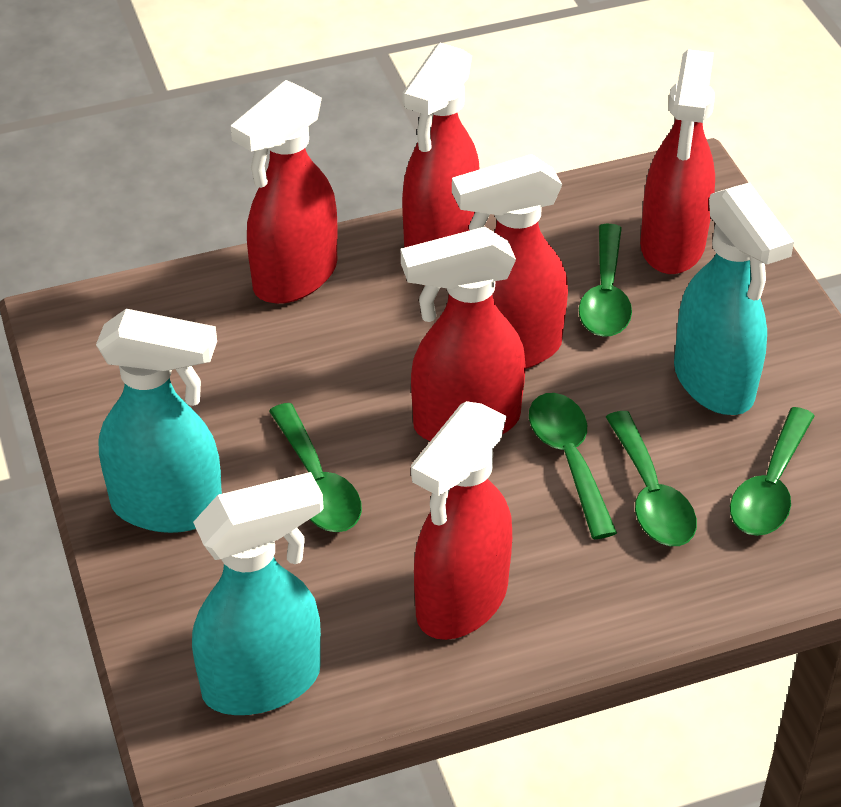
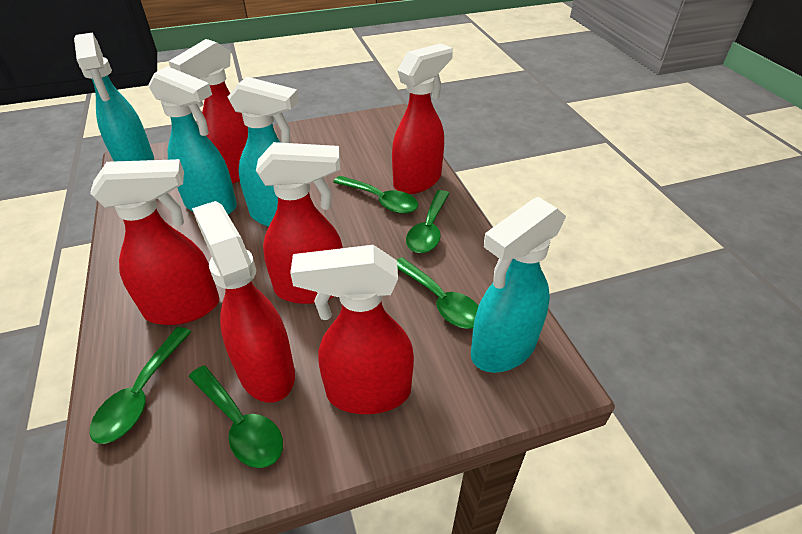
turquoise spray bottle: [96,309,222,533] [192,472,324,715] [674,182,794,415] = 3 -> [74,32,154,161] [148,66,237,214] [228,76,299,227] [471,197,566,373] = 4

